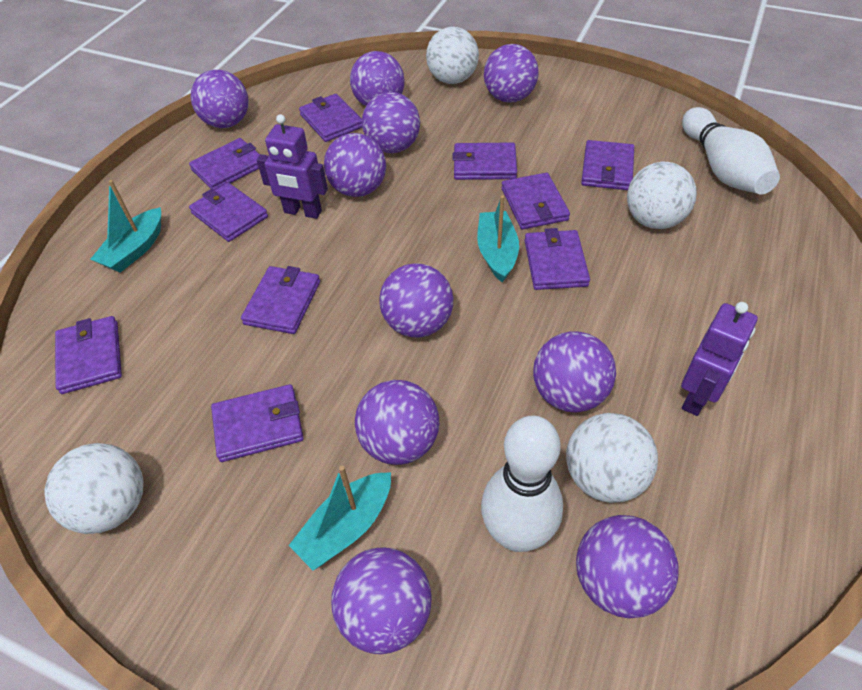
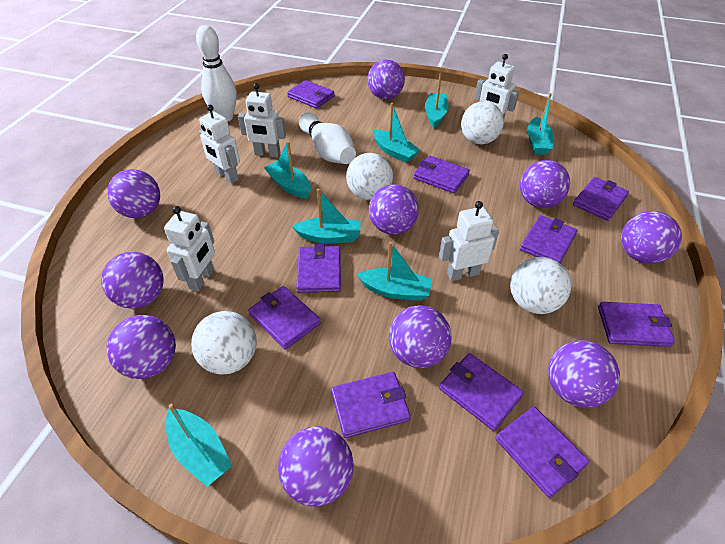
purple robot: [257,114,328,219] [681,302,758,416] = 2 -> none = 0
turquoise boat: [91,180,161,273] [288,466,391,570] [477,195,519,282] = 3 -> [166,404,232,487] [264,141,311,198] [292,189,361,244] [357,242,432,301] [373,103,420,163] [425,73,449,128] [527,93,554,155] = 7
white robot: none = 0 -> [164,206,215,292] [199,105,240,184] [238,83,286,157] [439,201,499,281] [474,54,519,118] = 5

